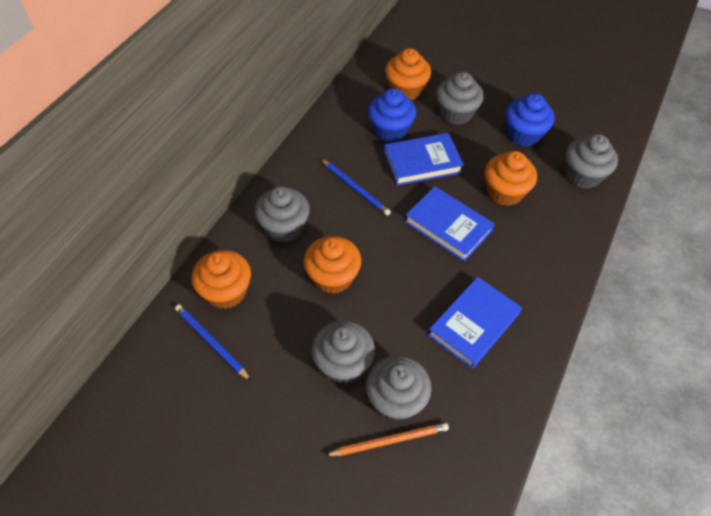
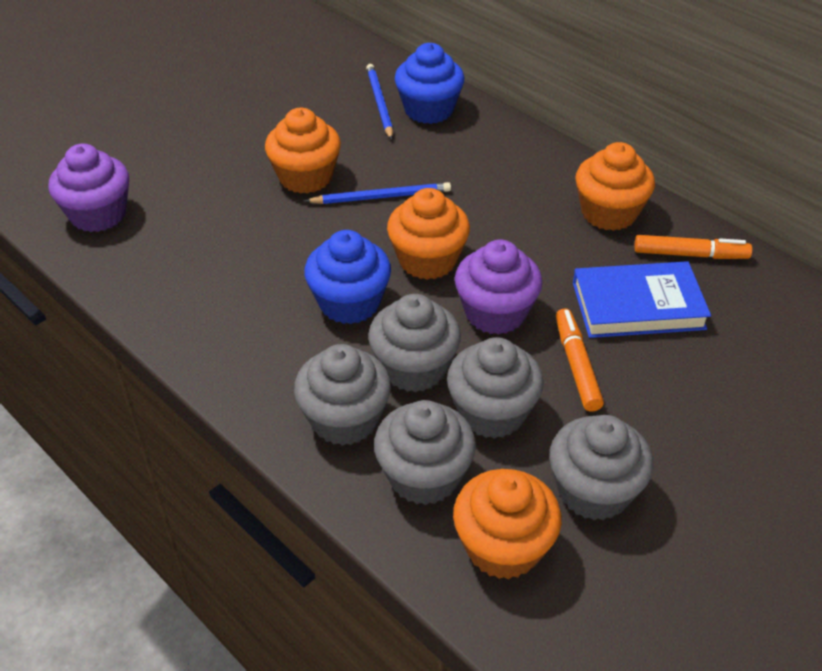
blue book: [384,133,464,186] [405,186,495,262] [428,277,522,369] = 3 -> [573,261,711,338] = 1
orange marker: none = 0 -> [556,308,604,412] [634,235,752,259] = 2
orange pencil: [325,423,449,456] = 1 -> none = 0
purple cupcake: none = 0 -> [48,144,129,232] [455,239,543,335] = 2

